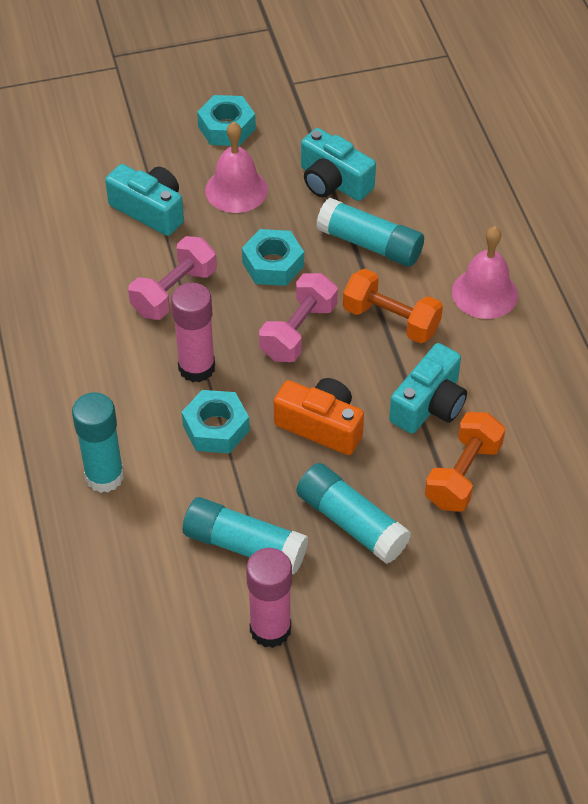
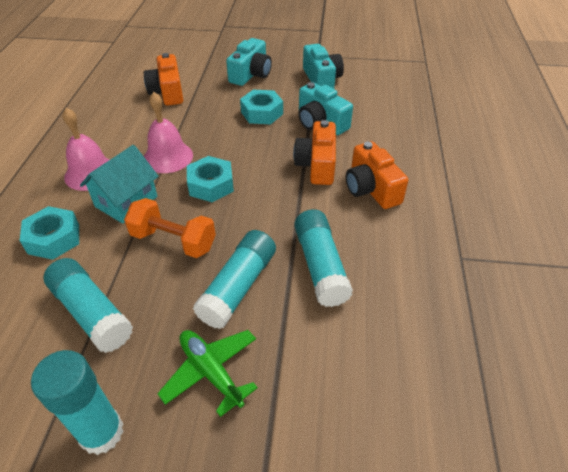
green plane: none = 0 -> [158,330,258,417] = 1
orange camera: [274,378,364,455] = 1 -> [144,53,183,106] [293,120,336,185] [346,141,408,209] = 3
orange dumbbell: [343,269,443,344] [425,412,505,512] = 2 -> [124,198,216,258] = 1
pink dumbbell: [128,236,217,320] [259,273,338,362] = 2 -> none = 0
pink glue stick: [171,283,215,382] [246,548,292,648] = 2 -> none = 0
turquoise house: none = 0 -> [80,145,159,223] = 1

